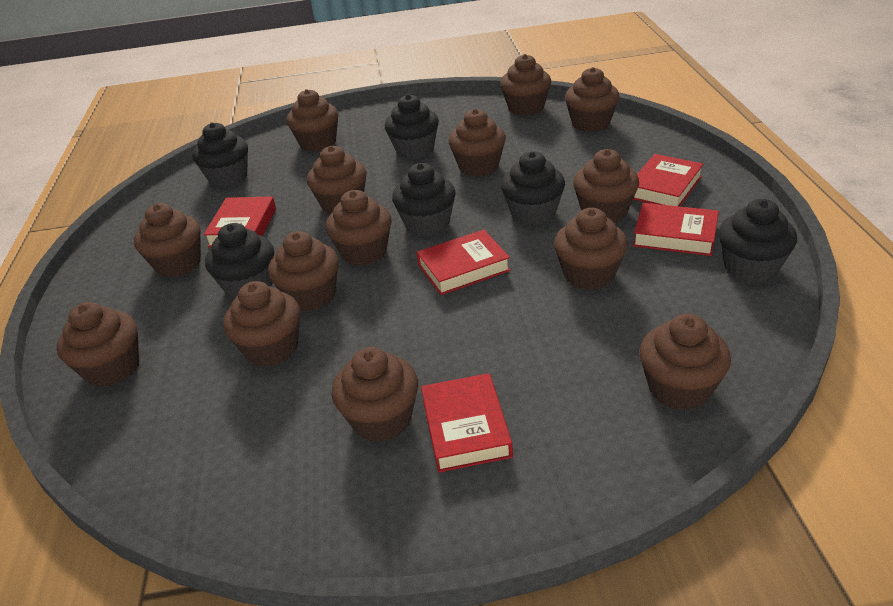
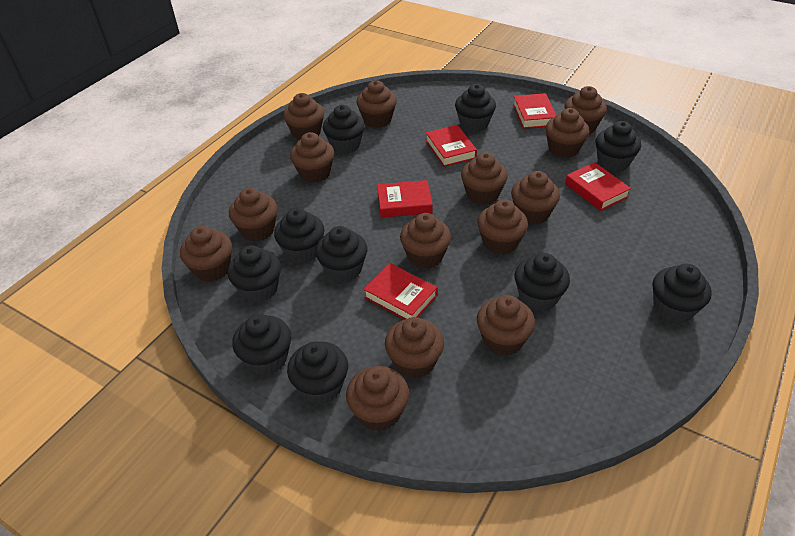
black cupcake: [192,122,248,187] [205,223,274,300] [385,94,439,159] [392,163,456,237] [501,151,565,226] [718,199,797,283] = 6 -> [228,245,281,303] [232,314,291,375] [274,208,325,263] [287,341,348,404] [316,226,367,282] [323,105,365,154] [455,84,496,132] [515,253,570,311] [596,121,641,172] [653,264,712,323] = 10

